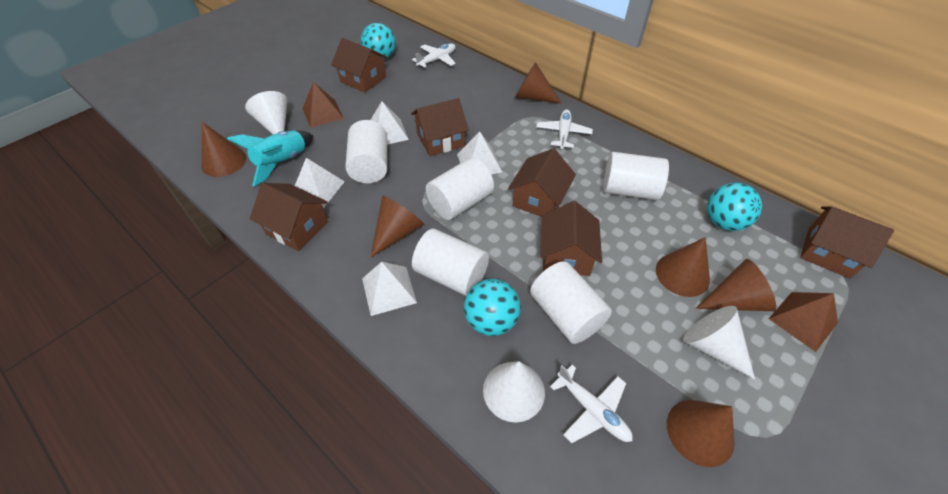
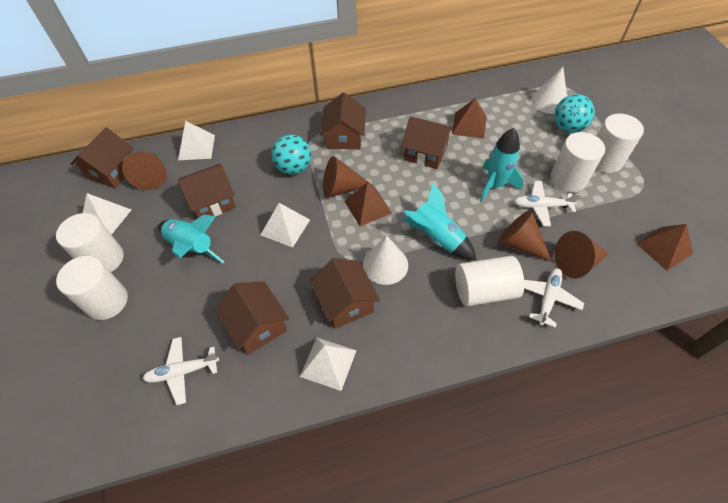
brown cone: [201,122,247,177] [370,196,424,258] [515,62,562,104] [656,237,710,297] [667,400,735,467] [696,259,776,311] = 6 -> [122,152,167,190] [323,156,373,198] [498,210,552,262] [554,231,609,278] = 4
brown pyramid: [302,82,344,128] [769,292,838,352] = 2 -> [345,182,392,226] [452,98,487,139] [636,224,693,271] = 3
turquoise ball: [361,23,396,60] [464,279,521,336] [707,183,762,231] = 3 -> [271,134,311,175] [554,94,595,133] = 2
turquoise rocket: [227,130,313,186] = 1 -> [158,215,224,263] [402,182,476,260] [480,128,524,202] = 3
white cone: [245,91,287,135] [483,361,545,423] [683,306,755,380] = 3 -> [363,236,408,285] [531,67,567,114] = 2

